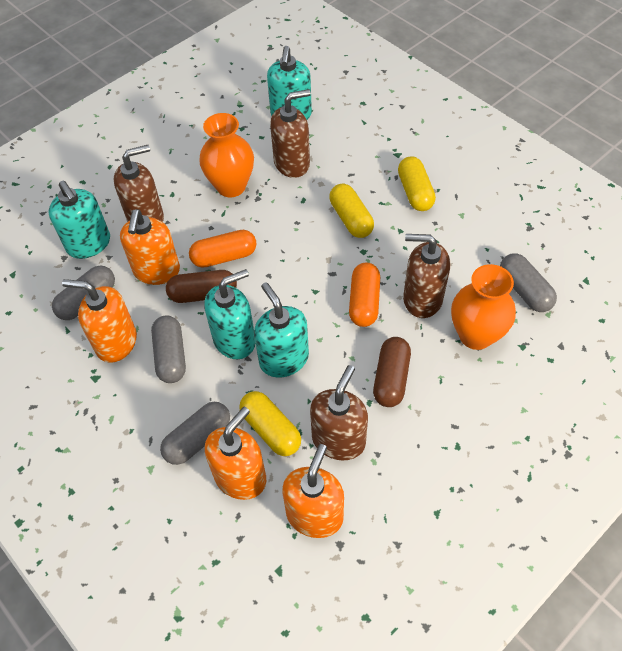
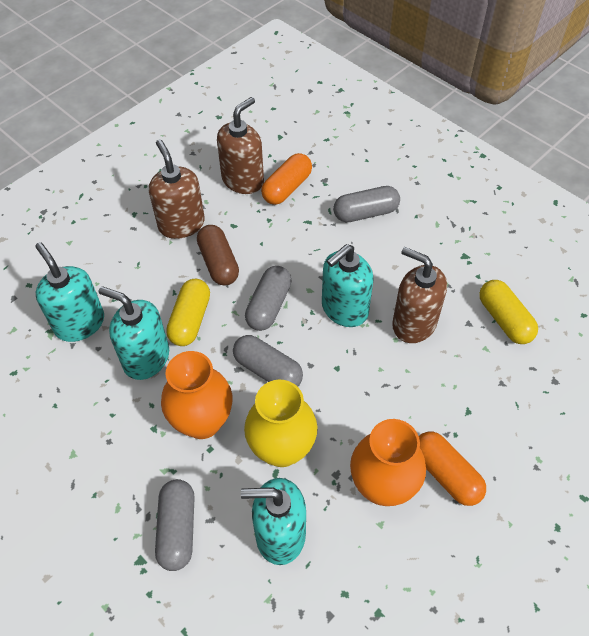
brown capsule: [166,270,237,303] [373,337,411,407] = 2 -> [197,225,239,285] = 1
brown soap dispenser: [114,145,164,222] [270,89,311,178] [310,365,368,460] [403,234,450,318] = 4 -> [149,139,205,239] [217,97,264,194] [392,247,447,343] = 3
orange soap dispenser: [62,279,137,363] [120,209,180,285] [205,407,266,500] [282,444,344,538] = 4 -> none = 0
yellow capsule: [239,391,301,456] [329,184,374,238] [398,156,436,211] = 3 -> [166,279,210,346] [479,280,538,344] = 2
yellow vase: none = 0 -> [244,380,318,467] = 1

